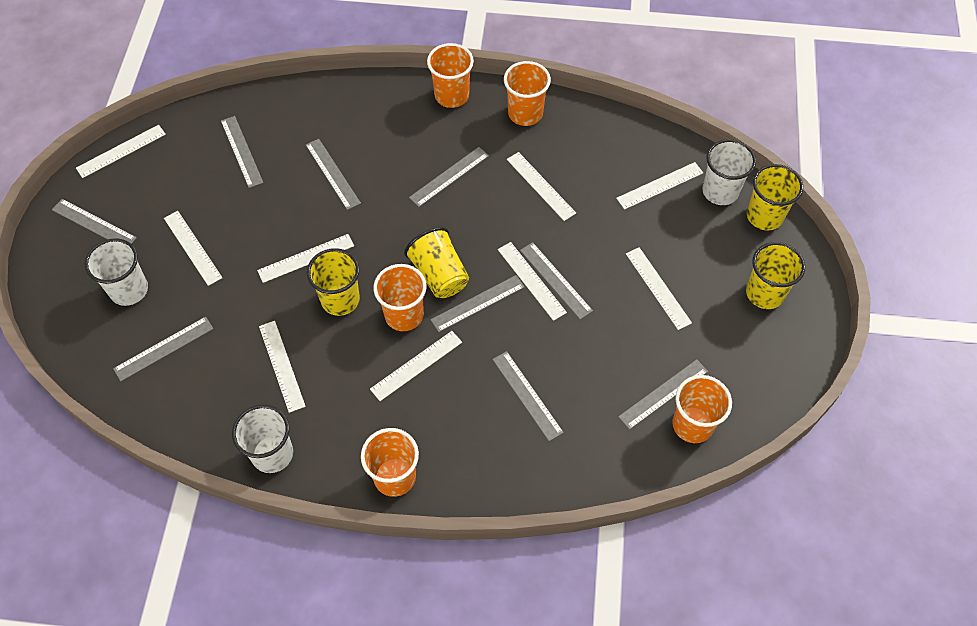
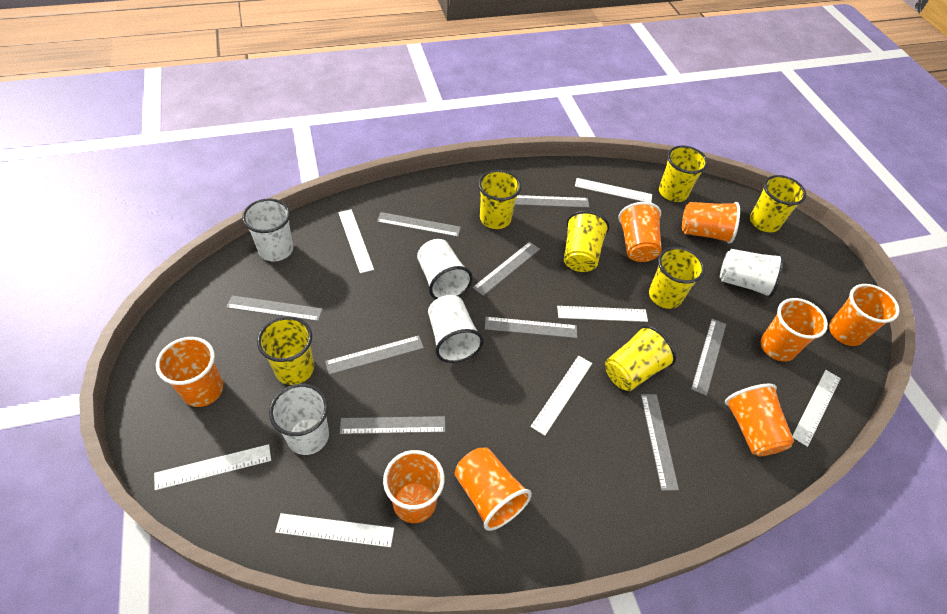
orange cup: [361,428,419,497] [373,264,427,331] [427,43,474,108] [504,61,551,126] [672,375,732,443] = 5 -> [156,337,223,407] [383,450,445,523] [455,447,532,531] [618,202,662,262] [682,202,740,244] [725,384,794,456] [760,298,828,362] [829,284,900,346] = 8
white cup: [85,238,148,306] [232,405,293,473] [702,139,756,205] = 3 -> [242,199,293,261] [269,384,329,455] [417,239,473,300] [428,295,484,363] [720,249,784,298] = 5
white ruler: [76,125,166,178] [164,211,222,286] [257,234,354,283] [259,321,306,413] [370,331,462,401] [498,242,567,321] [507,152,576,221] [616,162,703,210] [626,247,692,330] = 9 -> [154,444,271,490] [275,513,394,547] [338,209,374,273] [531,356,592,436] [557,306,648,322] [575,178,652,203] [792,370,841,447] = 7
yellow cup: [307,248,360,316] [404,227,469,298] [746,242,805,309] [747,164,803,231] = 4 -> [257,316,314,385] [478,170,521,229] [564,211,609,272] [605,325,676,391] [649,247,705,309] [659,146,708,202] [750,175,806,232] = 7

